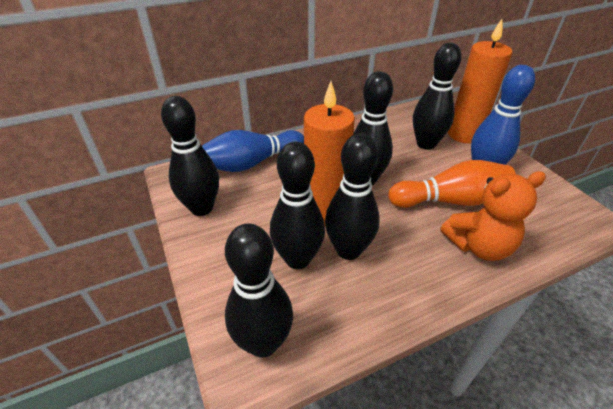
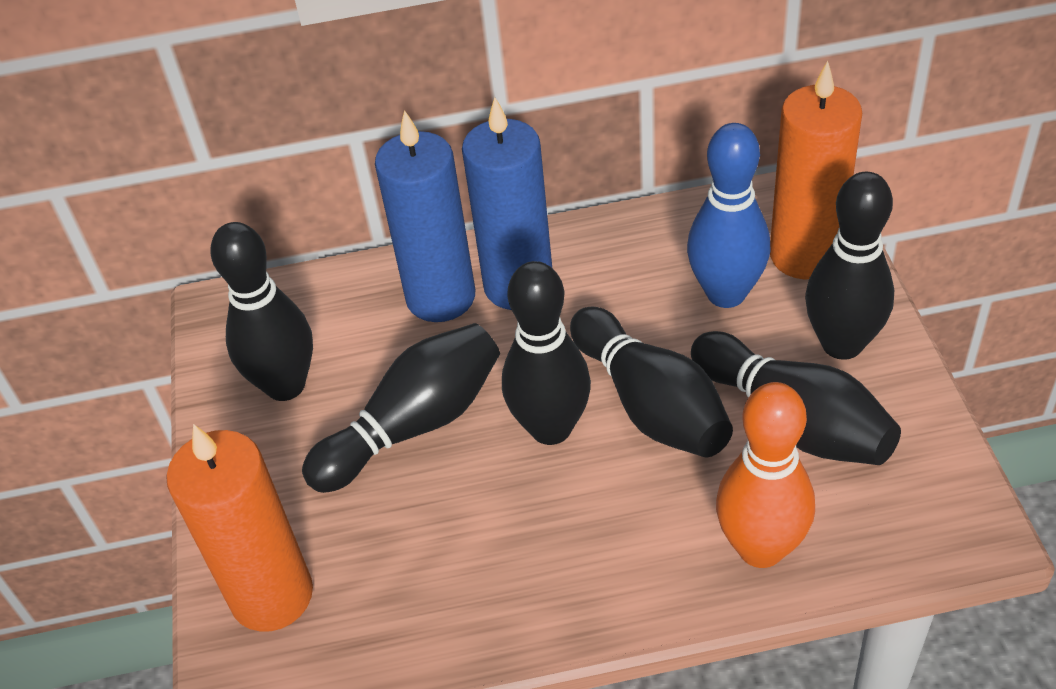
blue bowling pin: [202,130,304,172] [471,65,535,165] = 2 -> [687,123,771,308] = 1
blue candle: none = 0 -> [375,110,475,322] [462,97,552,310] = 2
orange teddy bear: [441,171,546,261] = 1 -> none = 0

